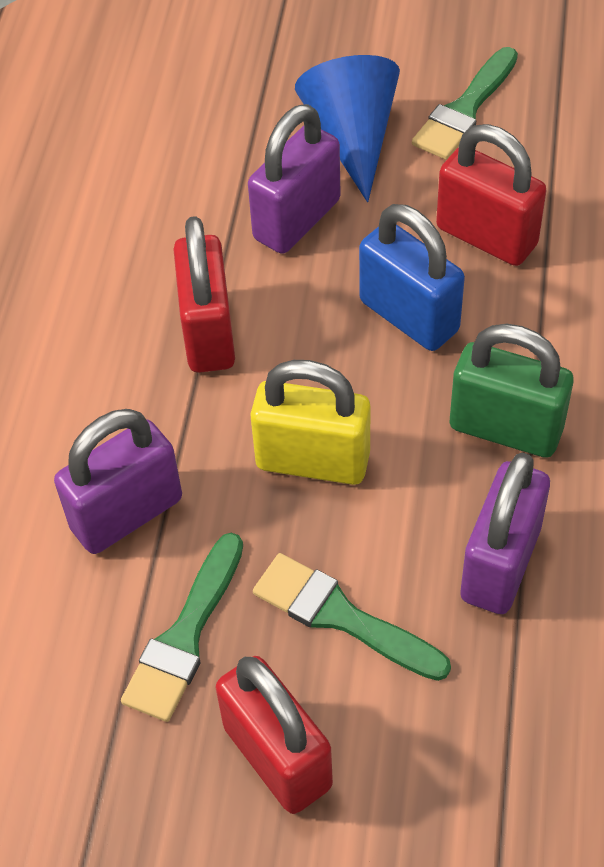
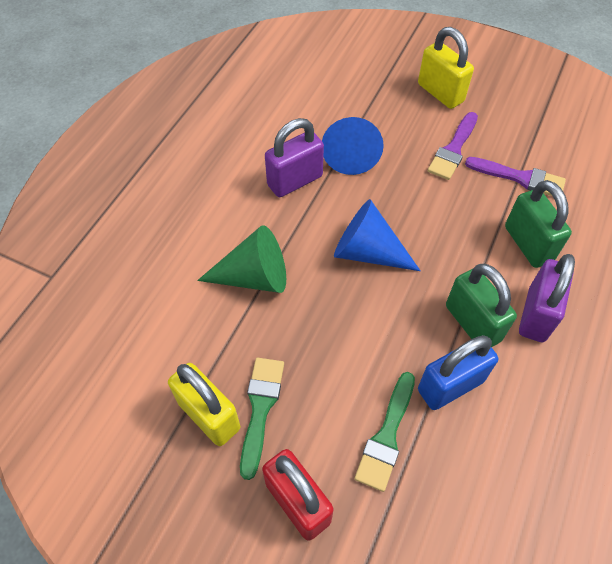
blue cone: [295,55,400,202] = 1 -> [322,117,384,175] [334,199,421,271] = 2
green brush: [121,533,243,722] [253,553,451,681] [412,47,518,160] = 3 -> [240,358,284,480] [355,372,415,492] = 2
green cone: none = 0 -> [197,225,286,293] = 1
green padlock: [450,324,574,458] = 1 -> [446,264,517,347] [505,180,572,268] = 2
purple brush: none = 0 -> [428,112,478,180] [465,157,566,196] = 2
purple padlock: [54,409,182,554] [248,104,341,254] [460,453,550,614] = 3 -> [265,118,324,197] [519,254,575,342] = 2
red padlock: [173,216,235,373] [216,656,333,814] [436,124,546,266] = 3 -> [262,449,334,541] = 1
yellow padlock: [250,360,371,485] = 1 -> [168,363,240,446] [418,27,474,109] = 2

